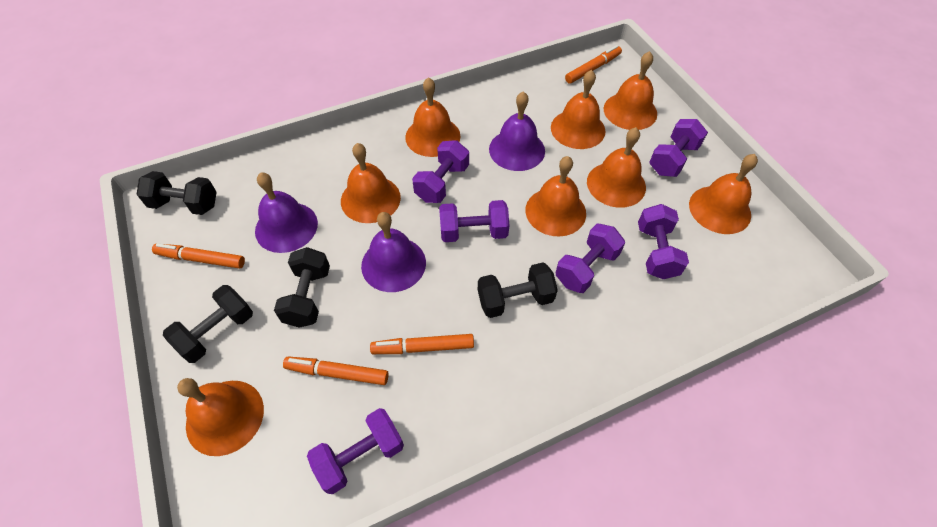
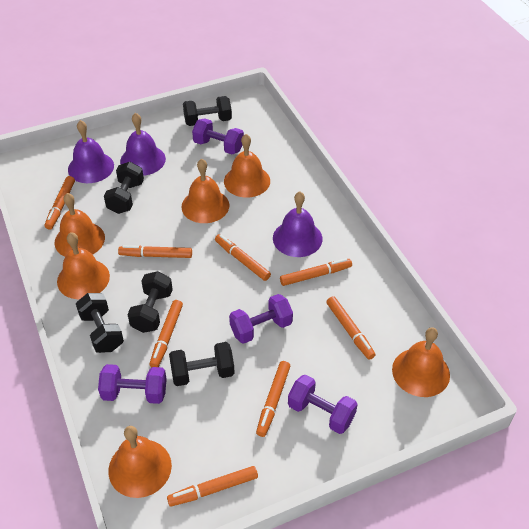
black dumbbell: [137,171,216,215] [163,285,253,363] [274,247,330,328] [478,262,558,318] = 4 -> [76,293,124,353] [104,162,144,214] [127,271,173,333] [169,342,235,386] [183,96,232,126] = 5
orange bell: [177,378,264,456] [341,143,401,223] [405,77,461,157] [525,156,586,236] [551,70,606,149] [587,127,646,208] [604,51,657,130] [689,154,758,234] = 8 -> [54,193,105,257] [57,232,110,299] [108,426,172,498] [181,159,229,223] [224,134,270,198] [392,327,450,397] = 6
orange marker: [152,243,245,269] [283,357,389,385] [370,334,474,354] [565,45,622,84] = 4 -> [45,176,75,230] [118,245,192,258] [149,300,183,367] [167,466,258,507] [215,234,271,281] [256,361,290,437] [280,258,352,286] [326,296,375,360] = 8
purple dumbbell: [307,408,404,494] [412,140,469,203] [439,200,509,242] [556,224,625,293] [638,204,689,279] [649,119,708,177] = 6 -> [98,364,167,404] [192,118,244,154] [229,294,293,344] [288,375,358,434] = 4

